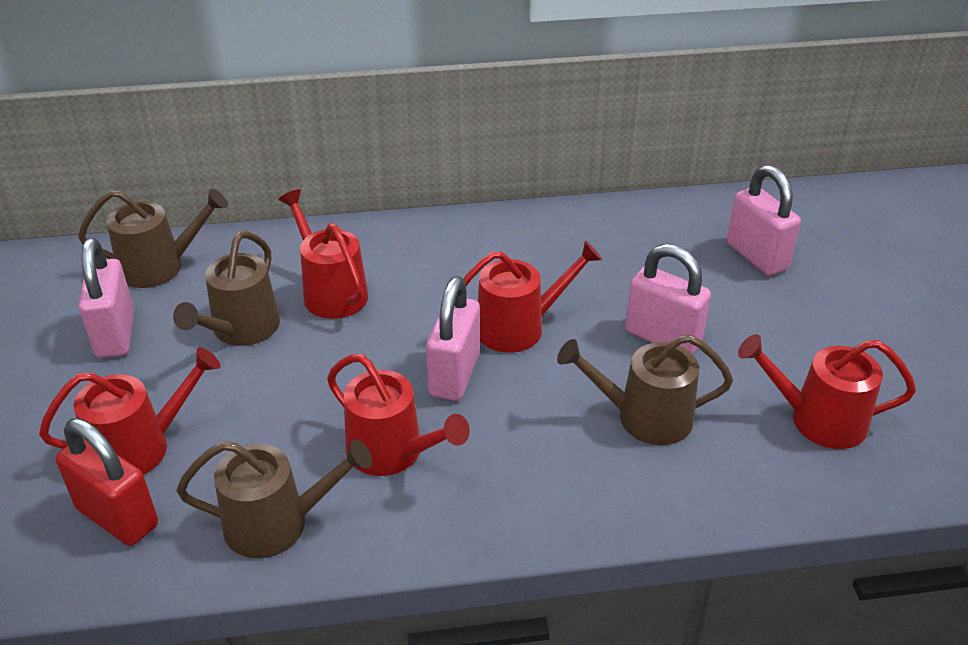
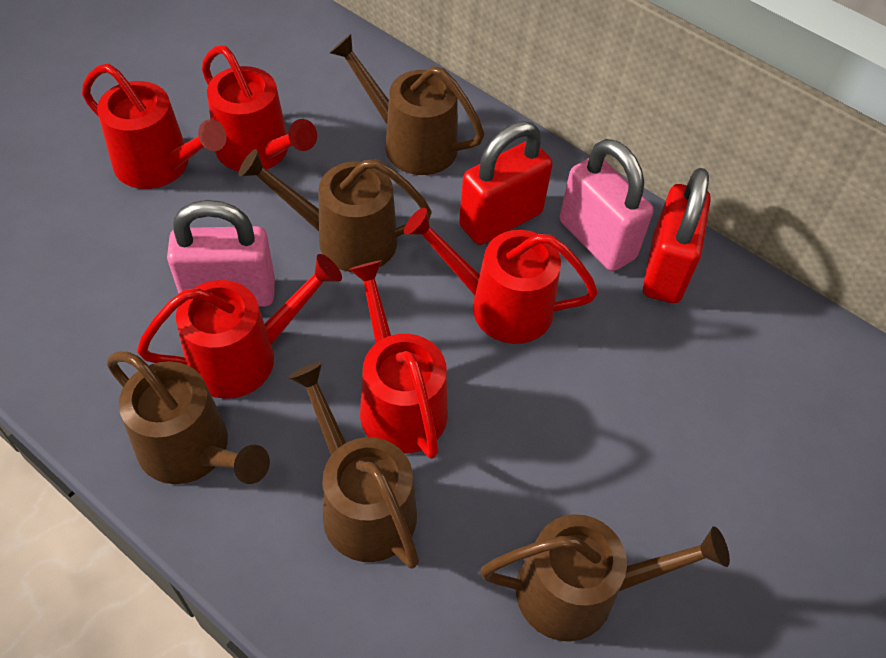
brown watering can: [78,189,228,288] [173,231,280,346] [176,440,373,559] [557,334,733,445] = 4 -> [107,352,270,484] [238,149,432,272] [288,362,419,569] [330,34,485,175] [481,514,730,642] = 5
pink padlock: [79,238,134,358] [426,276,480,401] [625,244,711,354] [727,165,801,276] = 4 -> [167,200,275,307] [560,139,653,271] = 2
red padlock: [56,418,158,546] = 1 -> [459,121,553,245] [643,168,711,303] = 2

